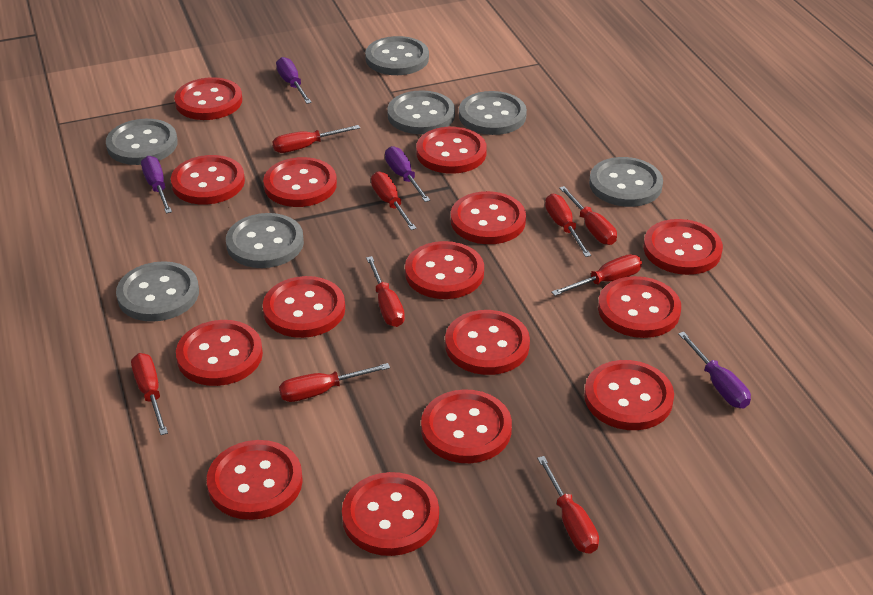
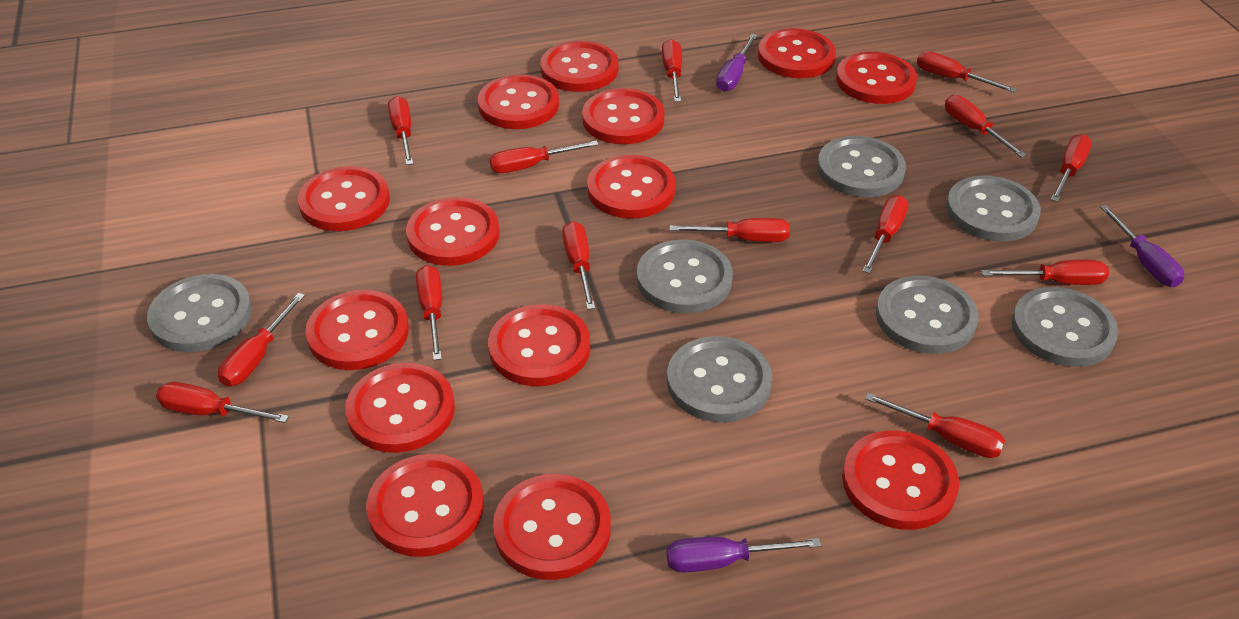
purple screwdriver: [141,156,172,213] [276,57,312,104] [385,146,430,202] [678,332,751,408] = 4 -> [667,537,821,572] [716,34,757,92] [1100,205,1184,287] = 3
red button: [171,155,245,204] [174,77,242,120] [176,320,263,386] [207,440,303,520] [263,157,337,207] [263,276,345,338] [342,472,439,556] [405,241,484,299] [416,127,487,174] [421,389,512,463] [445,310,530,375] [451,191,526,244] [584,360,674,430] [598,276,681,338] [643,219,723,275] = 15 -> [298,166,390,231] [305,290,409,370] [345,363,455,453] [366,454,484,557] [406,197,500,266] [478,74,559,129] [488,304,590,386] [493,474,611,580] [541,41,618,92] [582,88,665,144] [587,155,676,219] [758,28,836,78] [836,52,917,104] [842,430,959,530] = 14
red screwdriver: [131,353,168,435] [272,125,360,153] [279,363,390,402] [366,256,405,327] [371,172,417,230] [537,456,599,554] [545,194,591,257] [551,254,642,296] [559,186,617,245] = 9 -> [156,382,289,423] [218,293,305,387] [388,96,413,165] [416,265,442,360] [489,140,599,173] [562,221,595,310] [662,39,682,102] [670,218,790,242] [863,195,909,274] [865,393,1005,458] [917,51,1016,93] [945,95,1026,158] [981,260,1109,285] [1051,134,1092,202] = 14

